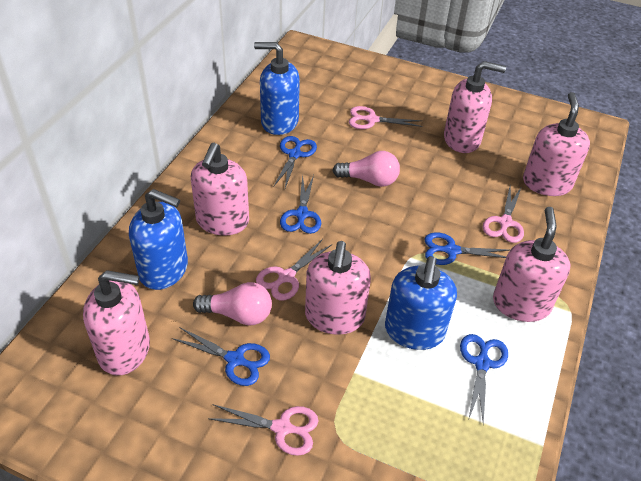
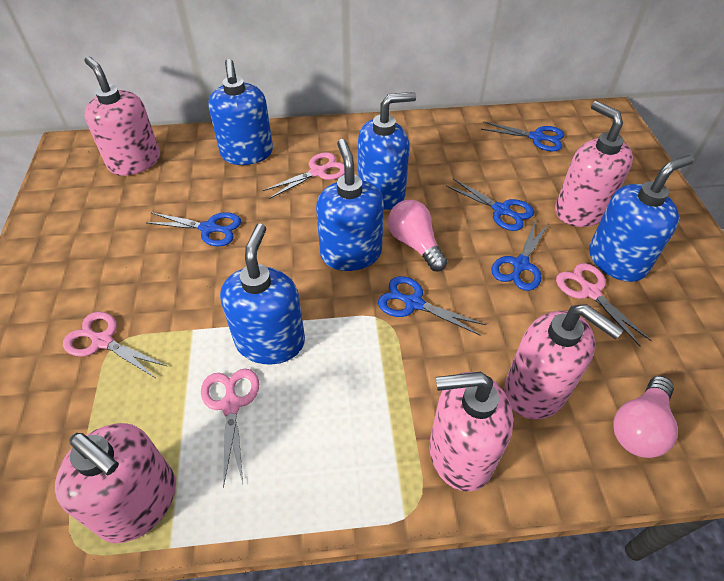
blue soap dispenser: [129,189,188,290] [254,42,300,135] [385,256,457,350] = 3 -> [208,59,273,165] [220,224,305,365] [316,139,384,271] [358,92,416,210] [589,155,694,282] = 5
pink soap dispenser: [83,270,150,376] [191,143,249,235] [305,241,371,335] [444,61,506,153] [493,207,571,322] [523,92,590,196] = 6 -> [55,423,176,543] [84,57,160,176] [429,372,513,492] [504,304,624,419] [555,101,633,227] = 5

